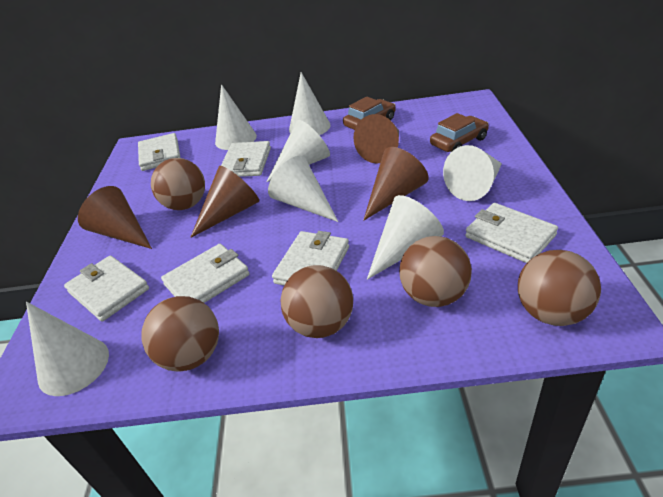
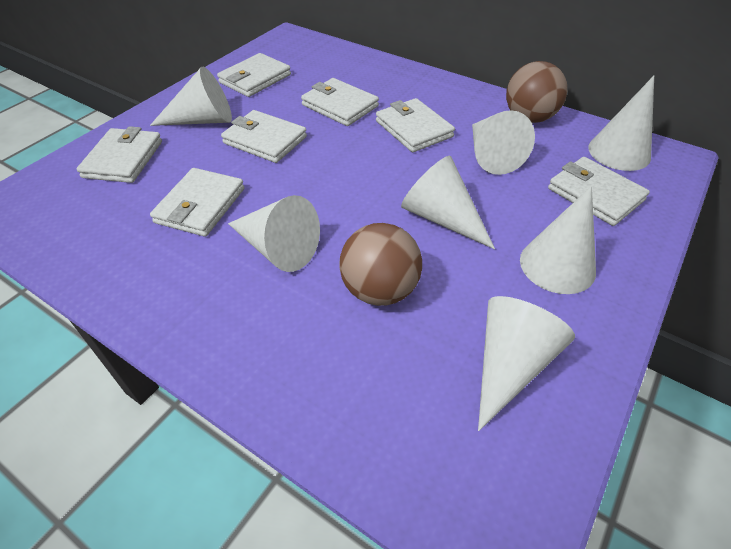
brown ball: [141,296,219,372] [151,158,205,210] [281,265,353,338] [399,236,472,307] [518,250,601,326] = 5 -> [339,223,422,306] [506,61,567,123] = 2
brown car: [343,97,396,130] [430,113,489,152] = 2 -> none = 0
brown cone: [78,186,152,249] [190,166,259,238] [354,114,399,164] [363,147,429,221] = 4 -> none = 0
white wallet: [64,255,149,321] [138,133,181,171] [161,244,250,303] [221,141,271,177] [272,231,349,285] [465,203,558,263] = 6 -> [77,126,162,183] [150,168,244,237] [217,53,291,97] [221,110,307,163] [301,78,379,126] [376,98,455,152] [548,157,650,226] = 7

